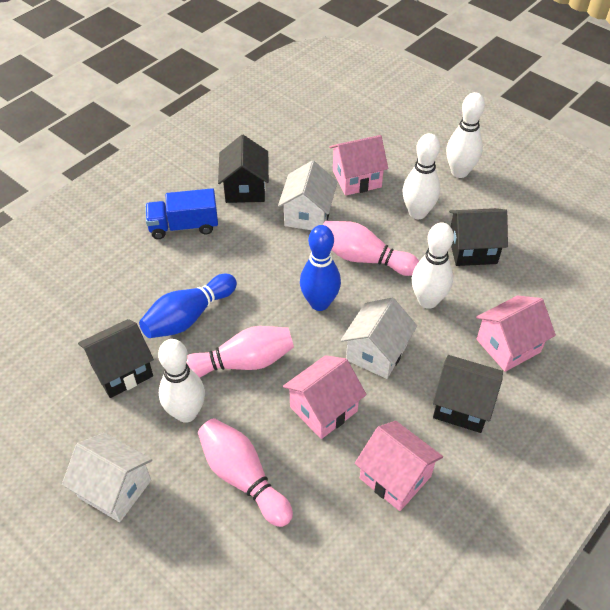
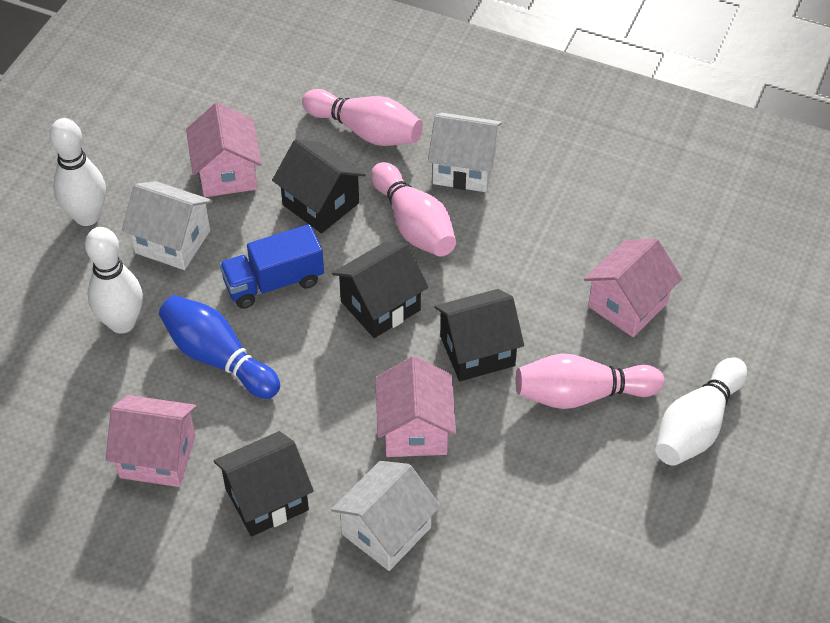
blue bowling pin: [139,274,237,338] [300,225,341,311] = 2 -> [159,295,280,399] = 1
white bowling pin: [158,339,205,423] [403,133,440,219] [412,223,454,309] [446,92,485,178] = 4 -> [49,118,106,226] [85,227,143,334] [655,358,747,466] = 3

